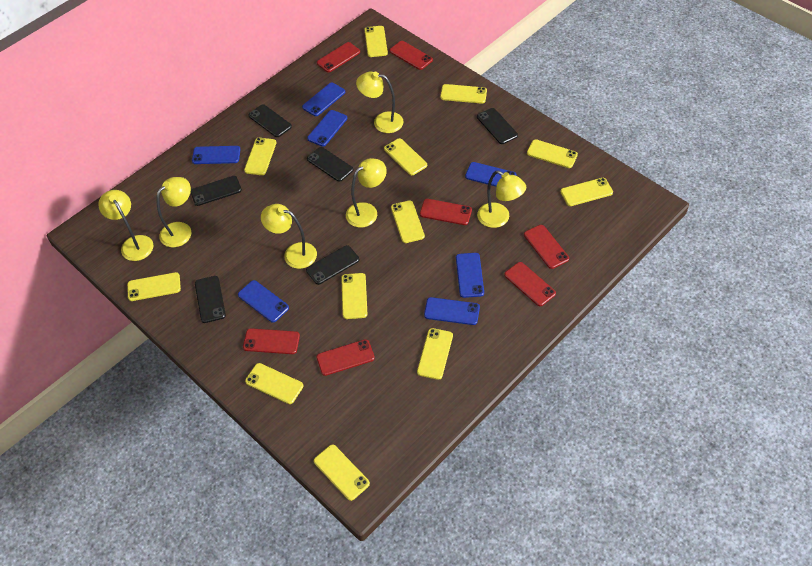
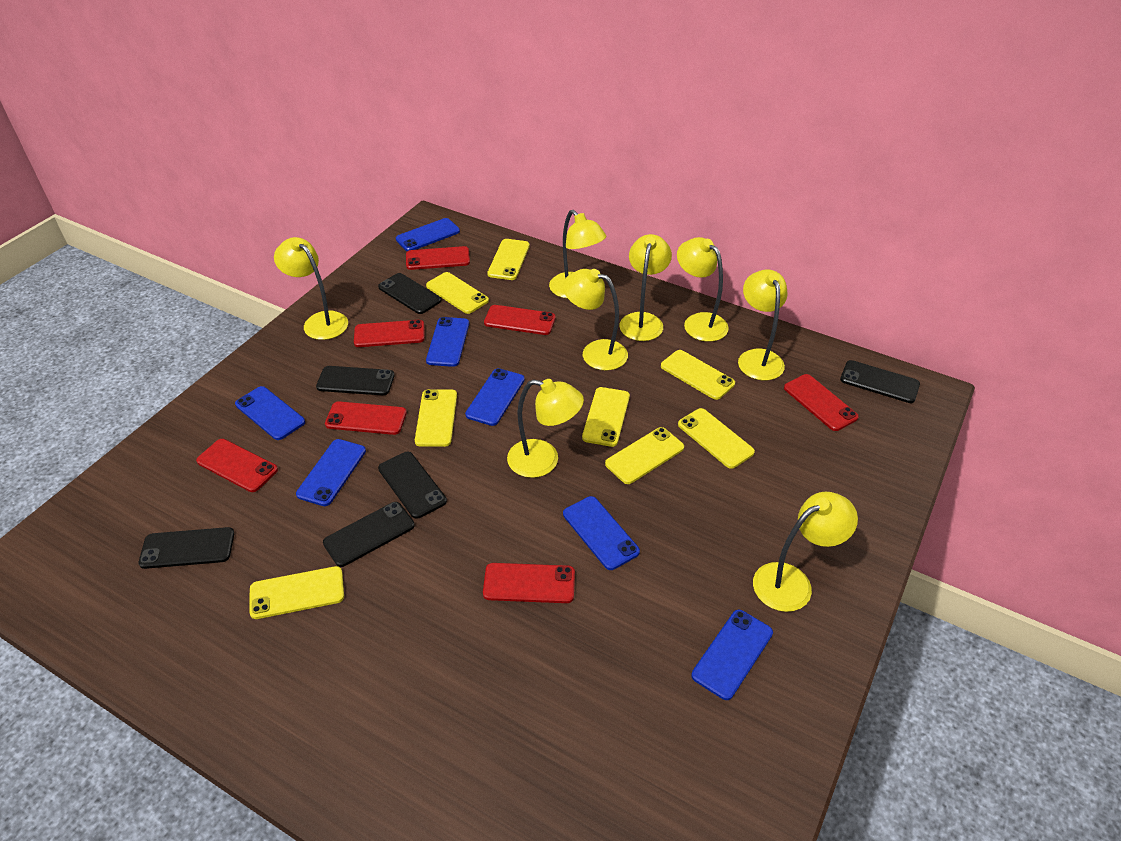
yellow lamp: [98,190,153,261] [157,177,191,247] [261,204,317,269] [346,158,387,228] [356,72,404,133] [477,170,526,228] = 6 -> [274,237,348,340] [507,379,584,478] [549,210,606,299] [563,269,628,370] [619,234,672,341] [677,237,729,342] [738,270,788,380] [753,492,858,612] = 8
yellow phone: [127,272,181,301] [244,138,277,175] [245,363,303,404] [314,445,370,501] [341,273,367,319] [364,26,388,57] [384,138,427,175] [391,200,425,243] [417,328,453,380] [440,84,487,104] [527,139,578,168] [560,178,613,206] = 12 -> [249,566,344,619] [415,389,457,447] [426,272,489,314] [488,239,530,280] [582,387,630,447] [605,427,684,484] [661,350,735,400] [678,408,755,469] = 8

